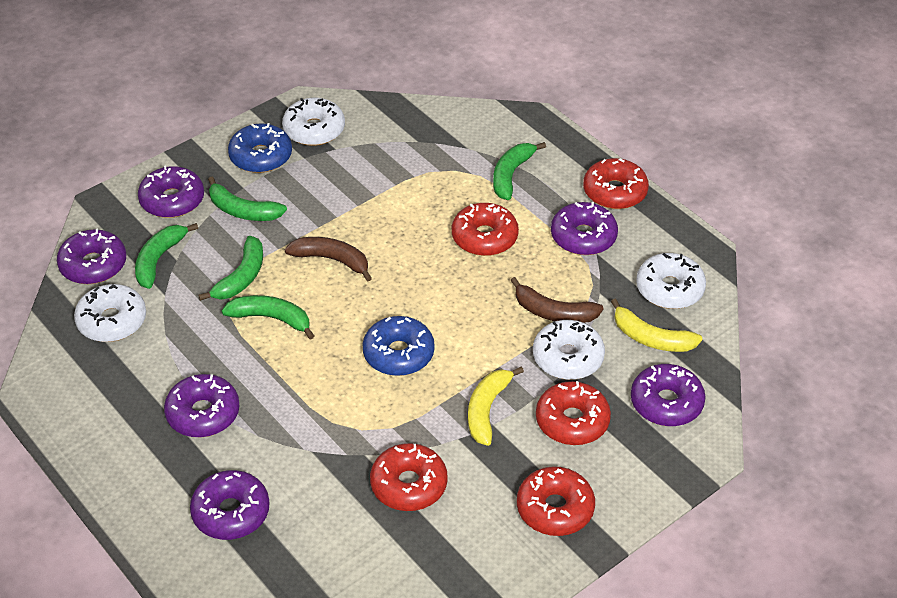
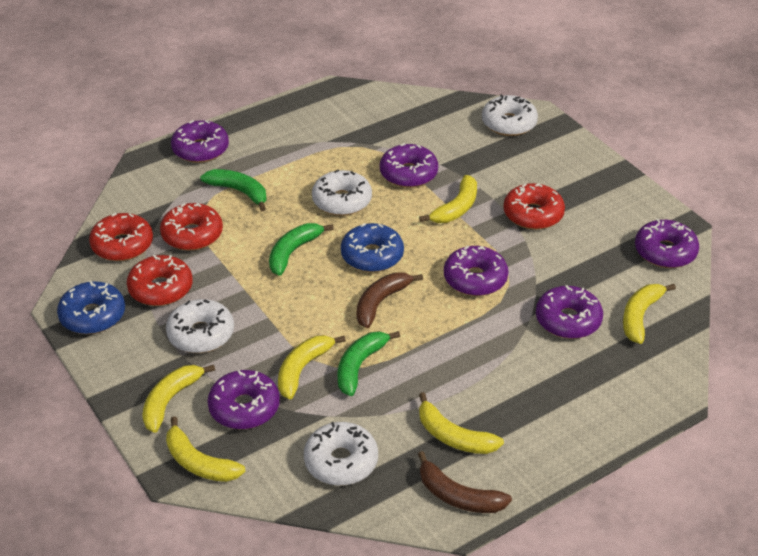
green banana: [135,223,198,289] [198,236,263,301] [208,177,287,221] [222,295,314,340] [493,142,546,200] = 5 -> [200,169,267,211] [269,223,334,276] [337,331,400,396] = 3
red donut: [370,443,448,511] [452,203,519,256] [517,466,595,536] [536,381,611,445] [583,158,649,209] = 5 -> [89,213,153,261] [127,255,193,306] [160,203,223,251] [503,183,565,230] = 4
yellow banana: [468,366,524,446] [611,298,702,352] = 2 -> [142,365,215,433] [166,416,245,482] [278,335,346,399] [419,175,477,223] [419,392,504,454] [623,284,676,344] = 6

